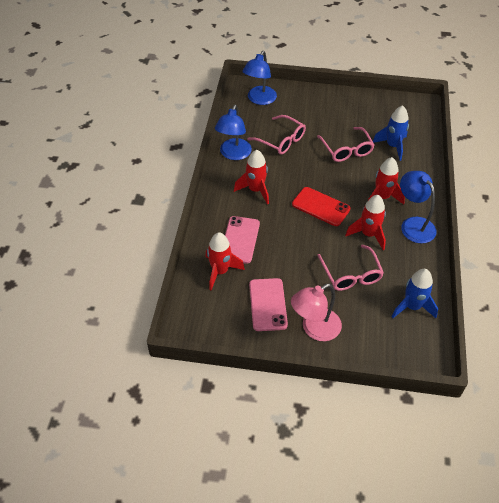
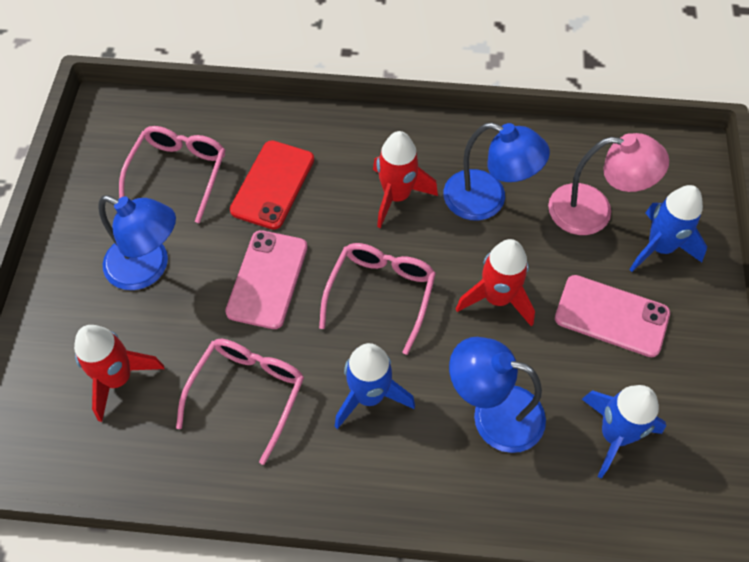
blue rocket: [373,105,409,161] [392,269,438,318] = 2 -> [335,343,415,429] [582,385,666,479] [629,185,707,272] = 3
red rocket: [205,232,245,290] [234,150,269,204] [345,195,386,250] [368,157,405,204] = 4 -> [74,325,165,422] [373,131,438,228] [456,239,535,326] = 3

